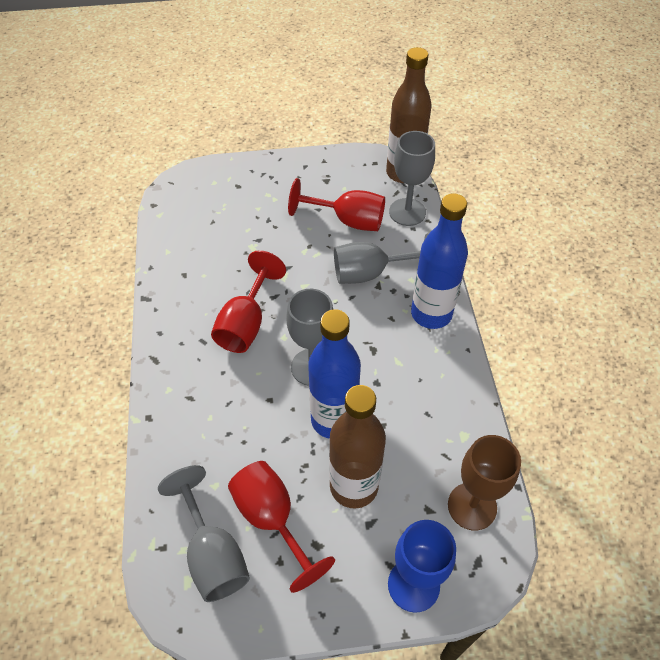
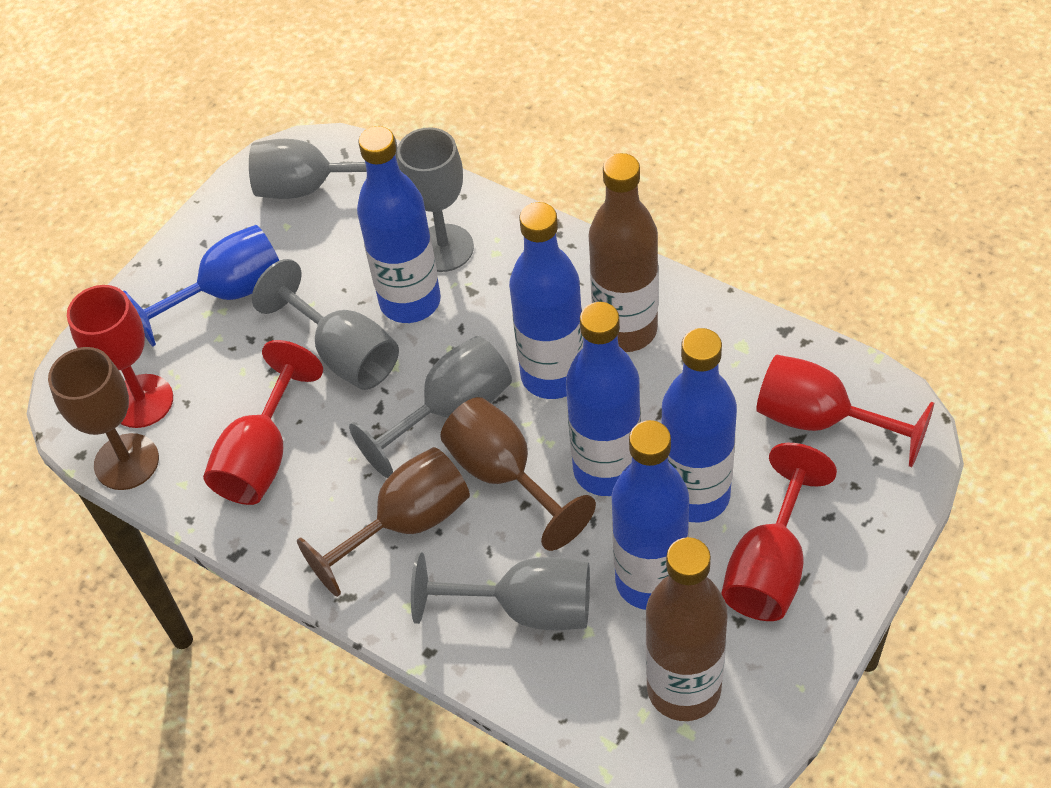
blue bottle: [308,309,361,439] [411,193,468,329] = 2 -> [357,126,441,323] [509,202,583,399] [566,302,641,496] [612,420,689,610] [662,328,737,523] = 5
brown goblet: [448,435,521,531] = 1 -> [48,347,159,490] [297,447,470,597] [440,397,596,551] = 3
grey goblet: [158,465,250,602] [286,289,333,386] [334,233,429,284] [389,131,435,226] = 4 -> [249,137,398,199] [252,259,399,390] [349,336,512,478] [397,127,474,272] [411,552,590,630] = 5
red goblet: [211,250,286,353] [228,461,335,593] [288,178,385,231] = 3 -> [67,285,173,428] [203,340,323,505] [722,443,837,621] [756,355,934,467] = 4

